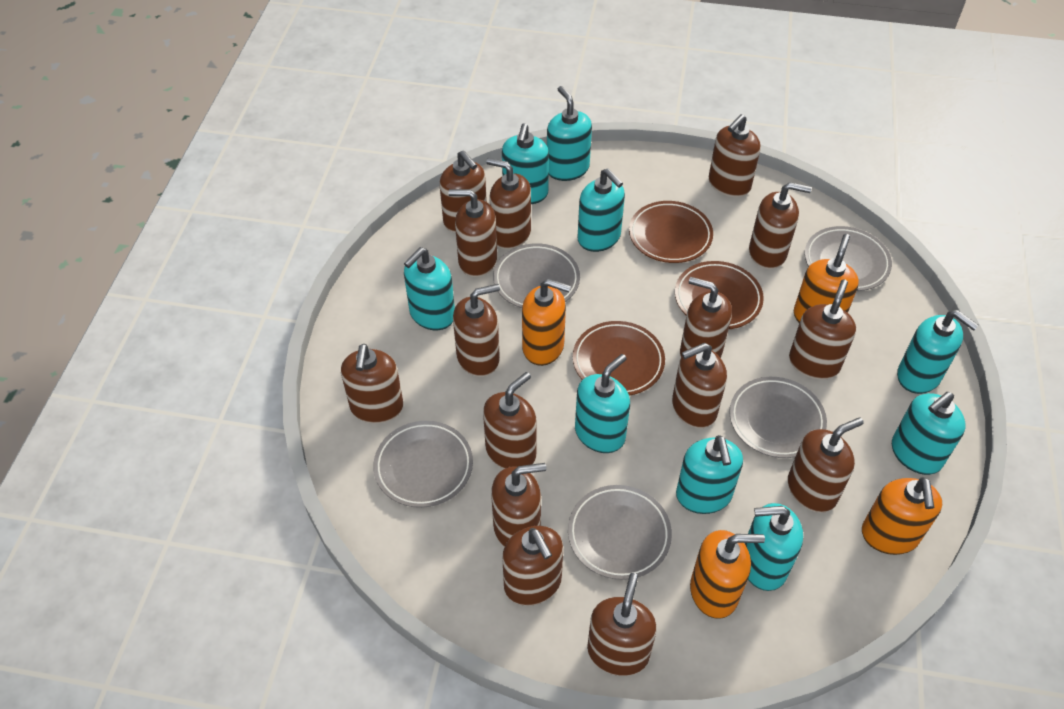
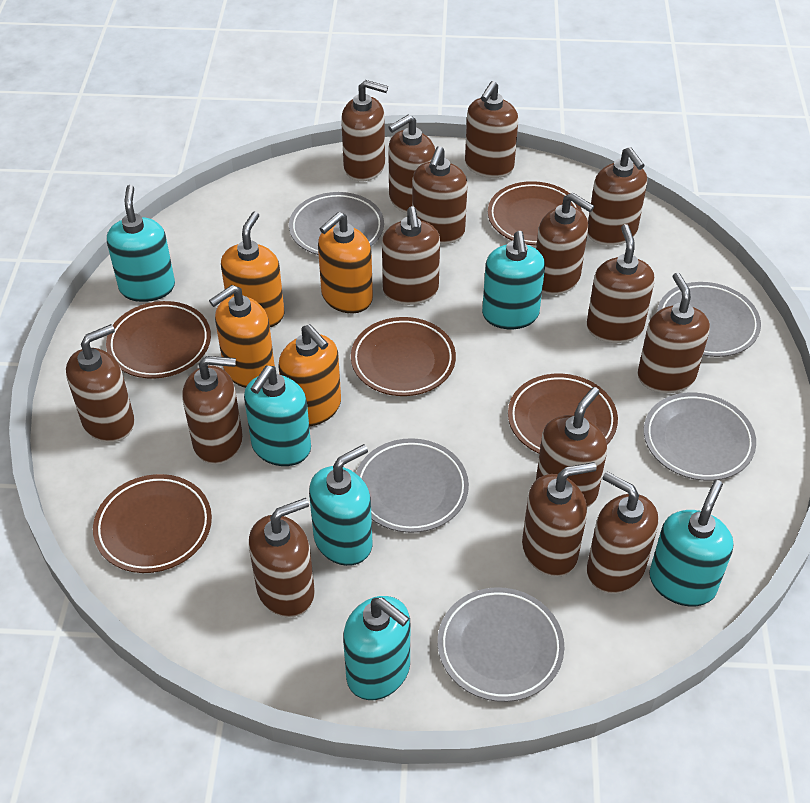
brown plate: [573,321,665,396] [629,201,713,263] [675,261,764,329] = 3 -> [93,474,212,573] [106,301,211,379] [351,317,456,396] [488,181,582,246] [508,374,618,454] = 5
turquoise soap dispenser: [404,247,455,330] [502,123,549,204] [547,86,592,181] [575,354,630,453] [578,168,625,252] [676,435,743,514] [745,503,803,591] [892,392,966,475] [897,310,979,394] = 9 -> [107,185,175,302] [244,366,311,466] [309,444,372,566] [343,596,410,700] [482,231,545,329] [649,480,733,607] = 6

